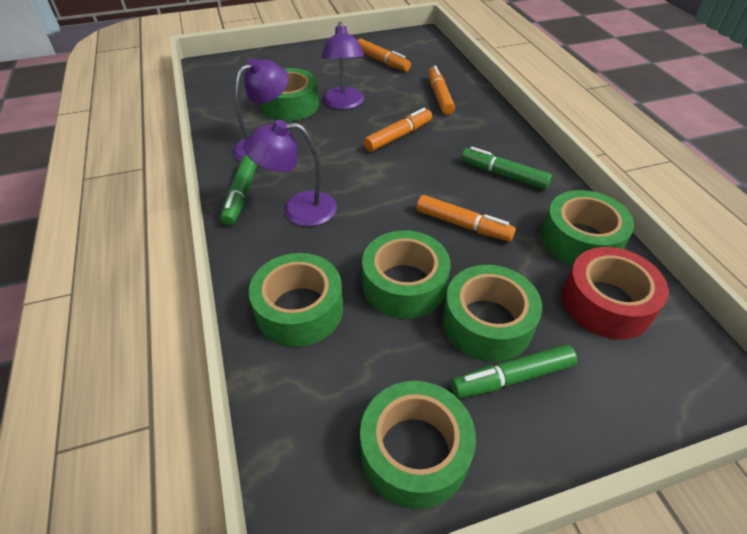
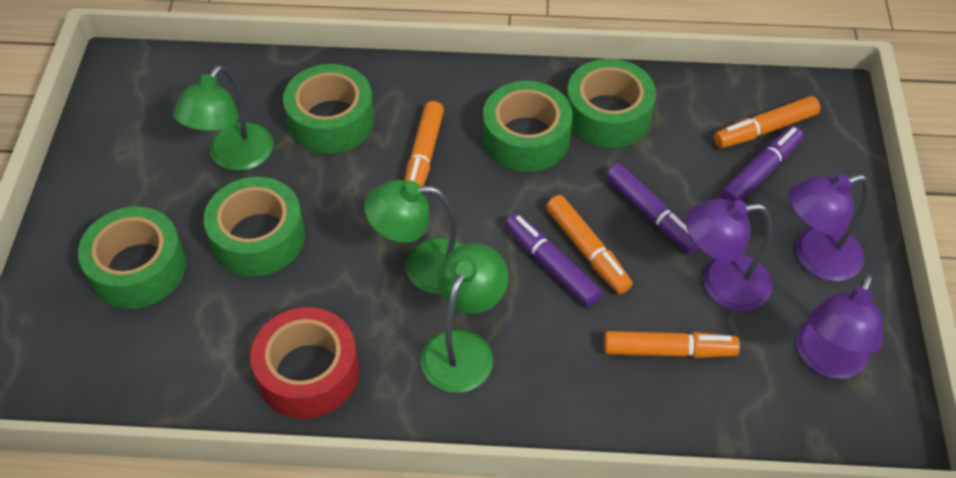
green lamp: none = 0 -> [173,65,274,171] [364,180,463,294] [420,243,508,393] = 3
green marker: [220,155,257,226] [451,345,577,398] [461,147,552,190] = 3 -> none = 0
green tape: [249,253,343,347] [260,68,319,121] [360,381,476,509] [362,230,450,319] [443,265,542,362] [541,190,634,266] = 6 -> [78,207,186,309] [204,177,305,277] [283,64,374,154] [483,81,573,172] [567,59,656,148] = 5
purple marker: none = 0 -> [505,213,602,307] [606,163,699,254] [721,126,803,202] = 3

